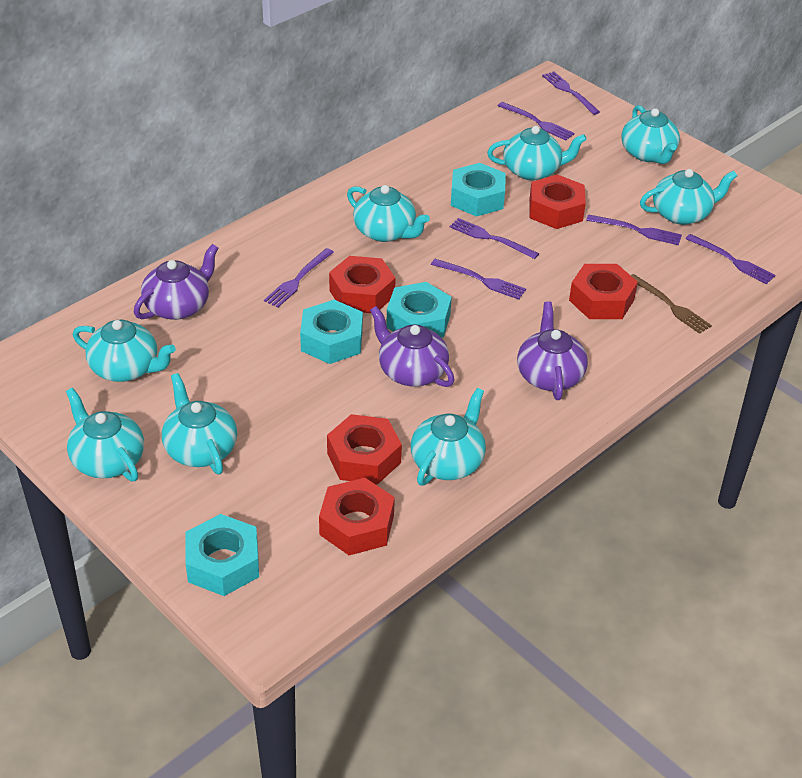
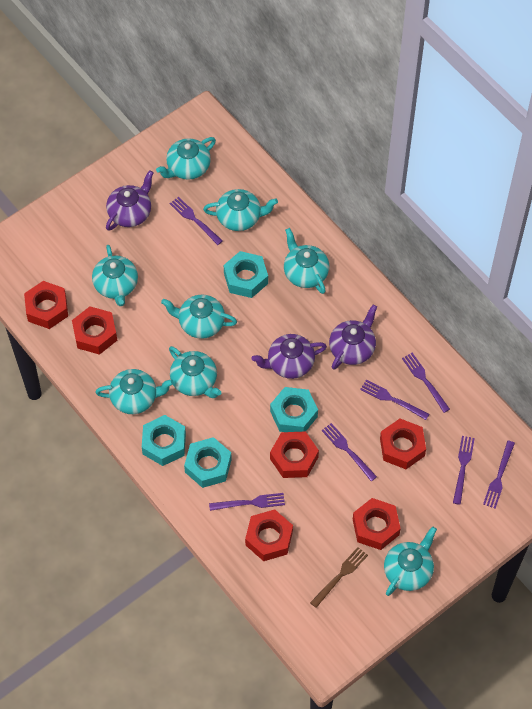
red nut: [319,478,395,555] [327,414,402,485] [329,256,396,313] [529,175,586,229] [569,264,638,319] = 5 -> [24,281,68,329] [72,306,117,355] [245,509,293,561] [270,431,319,478] [353,498,401,550] [380,419,426,469] = 6

